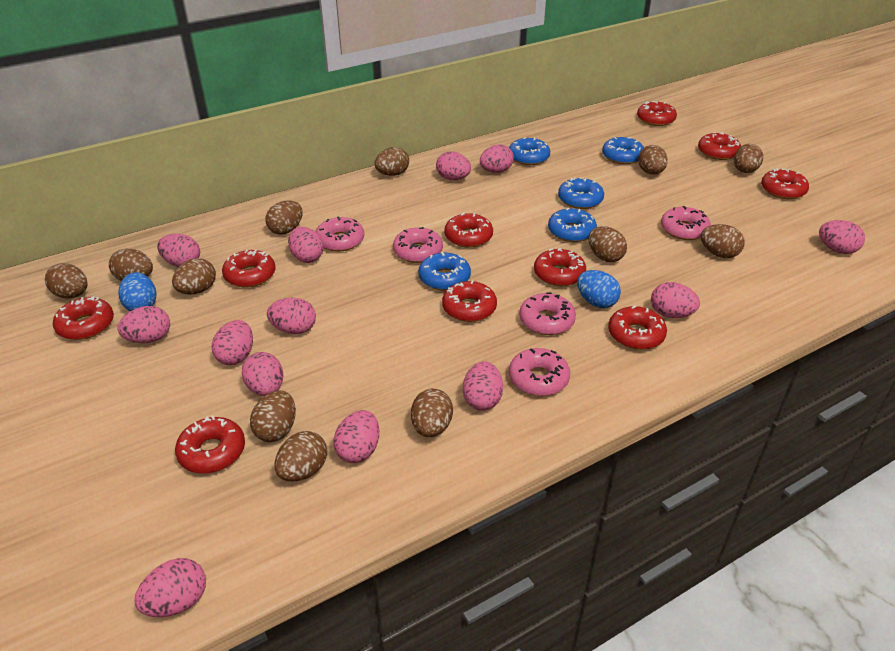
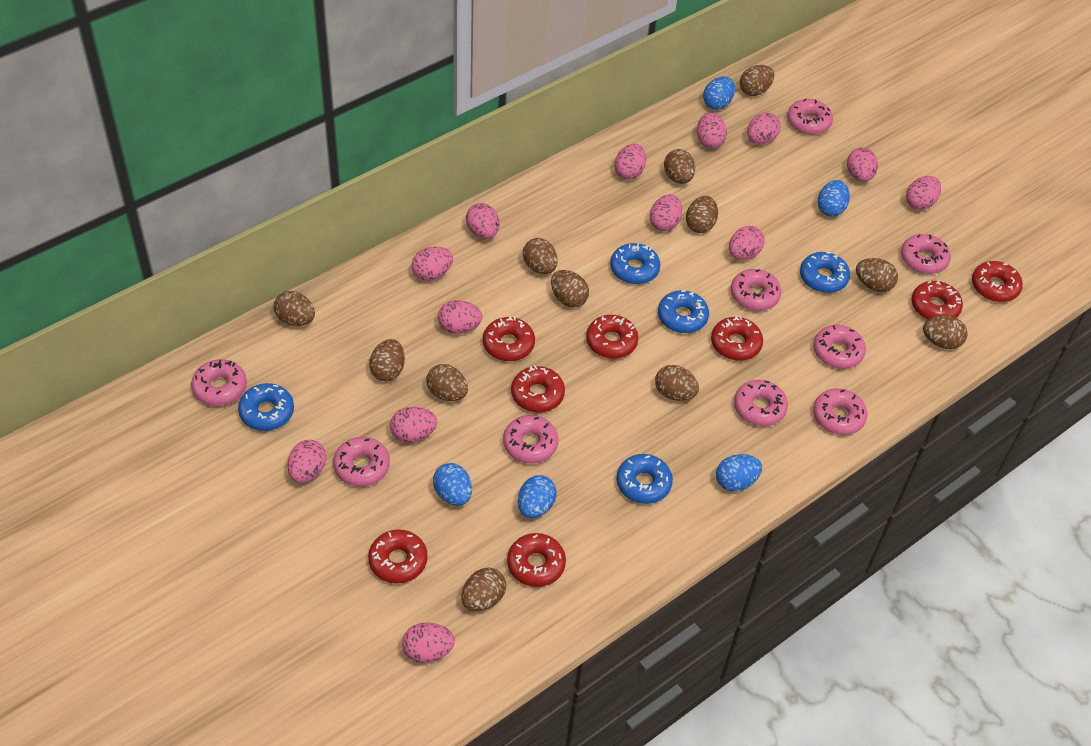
blue egg: [118,272,157,311] [577,270,621,308] = 2 -> [433,463,472,506] [518,475,557,518] [703,76,735,110] [716,454,762,491] [818,180,850,217] = 5
pink donut: [316,217,364,252] [393,227,443,263] [509,348,570,396] [519,292,576,335] [661,206,711,240] = 5 -> [191,359,247,406] [333,437,390,486] [503,415,558,463] [731,269,781,311] [734,380,788,426] [787,99,833,134] [813,325,866,369] [813,388,867,435] [901,234,951,274] = 9
red donut: [53,296,114,340] [175,415,245,474] [222,250,275,288] [442,280,497,322] [444,213,493,248] [534,248,586,286] [608,306,667,350] [637,101,677,126] [698,132,741,160] [761,168,809,199] = 10 -> [368,529,428,583] [483,316,535,361] [507,533,566,587] [511,365,565,413] [586,315,638,359] [711,316,763,361] [912,281,963,320] [972,261,1023,302] = 8

